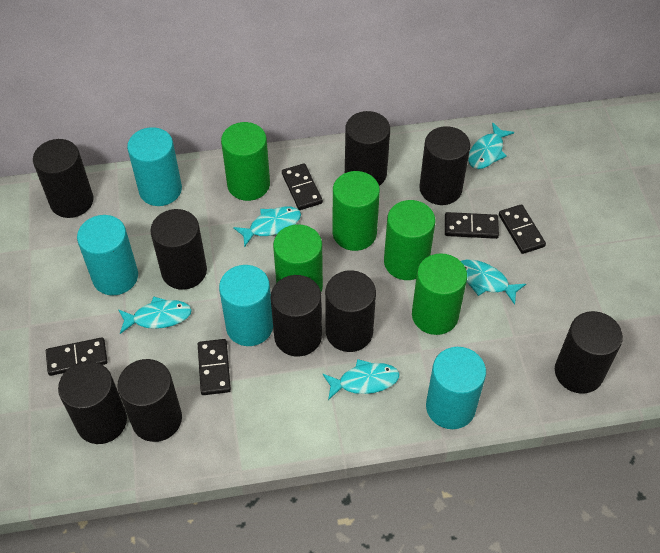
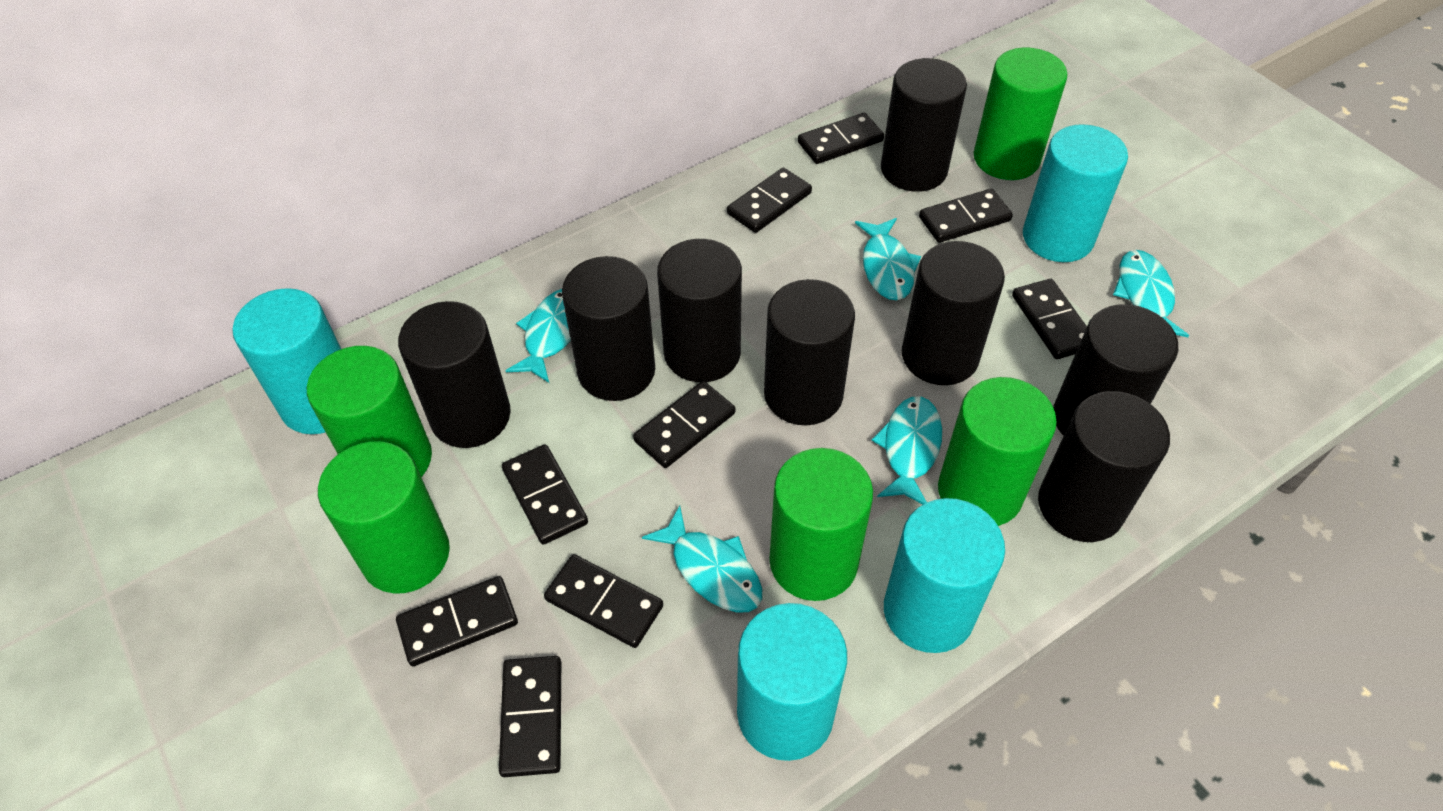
black cylinder: [33,139,93,218] [58,361,127,444] [117,359,182,442] [150,209,207,290] [271,275,322,357] [325,270,376,352] [345,111,390,186] [419,126,470,205] [555,311,623,393] = 9 -> [398,301,511,448] [562,256,655,401] [657,239,742,382] [764,279,855,425] [881,58,967,192] [902,241,1005,385] [1038,391,1170,542] [1053,304,1178,436] = 8
black domino: [46,337,107,376] [198,339,231,395] [282,164,323,210] [445,212,499,239] [499,204,546,254] = 5 -> [396,576,518,666] [499,656,561,777] [502,444,588,545] [544,554,663,648] [633,381,735,468] [727,168,812,233] [798,113,884,164] [919,189,1013,243] [1012,279,1087,359] = 9

